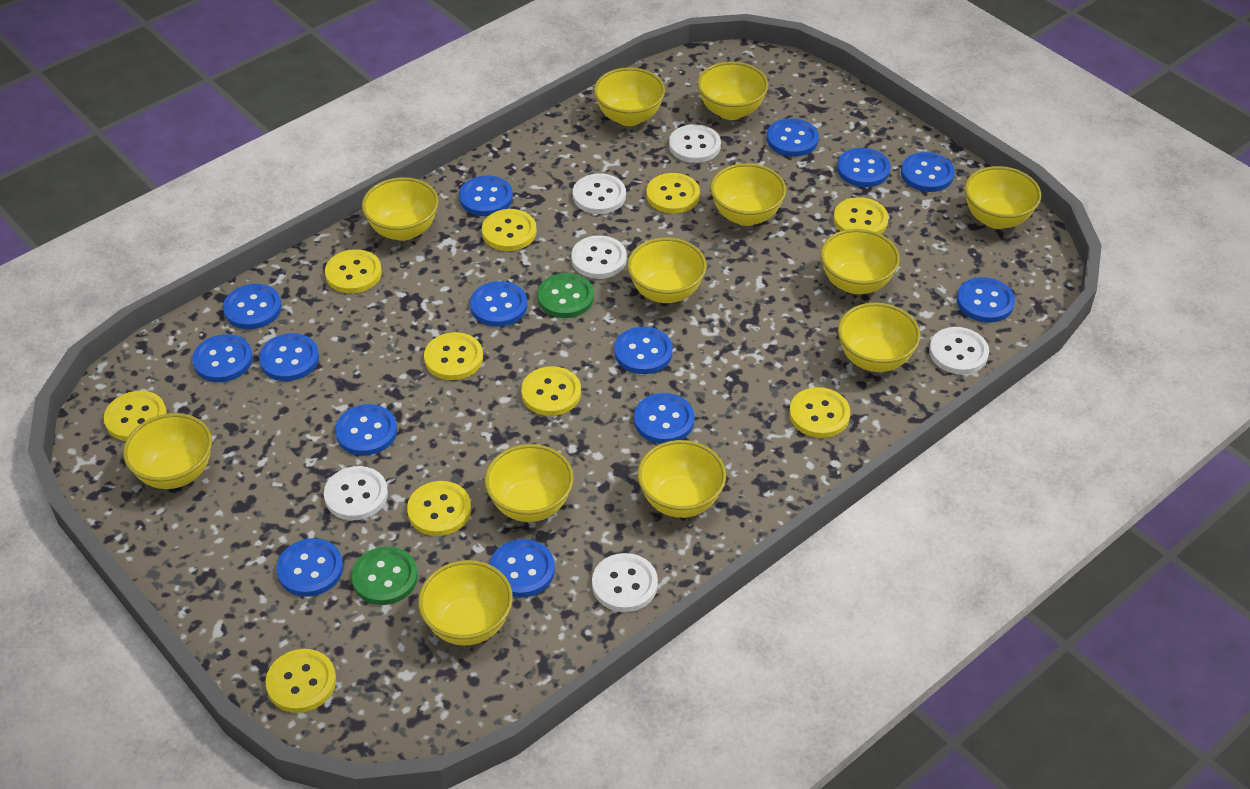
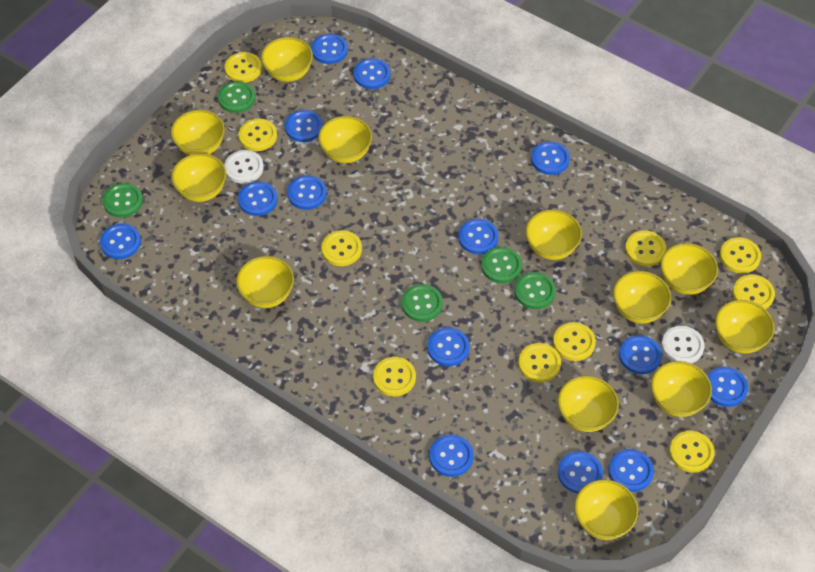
green button: [351,546,418,605] [537,273,594,318] = 2 -> [102,183,143,217] [218,81,256,113] [401,284,443,322] [481,247,522,283] [514,272,556,309] = 5
white button: [324,466,388,520] [571,235,627,279] [573,174,626,214] [592,553,658,612] [669,124,721,163] [929,327,989,375] = 6 -> [224,150,264,184] [661,326,704,363] = 2

